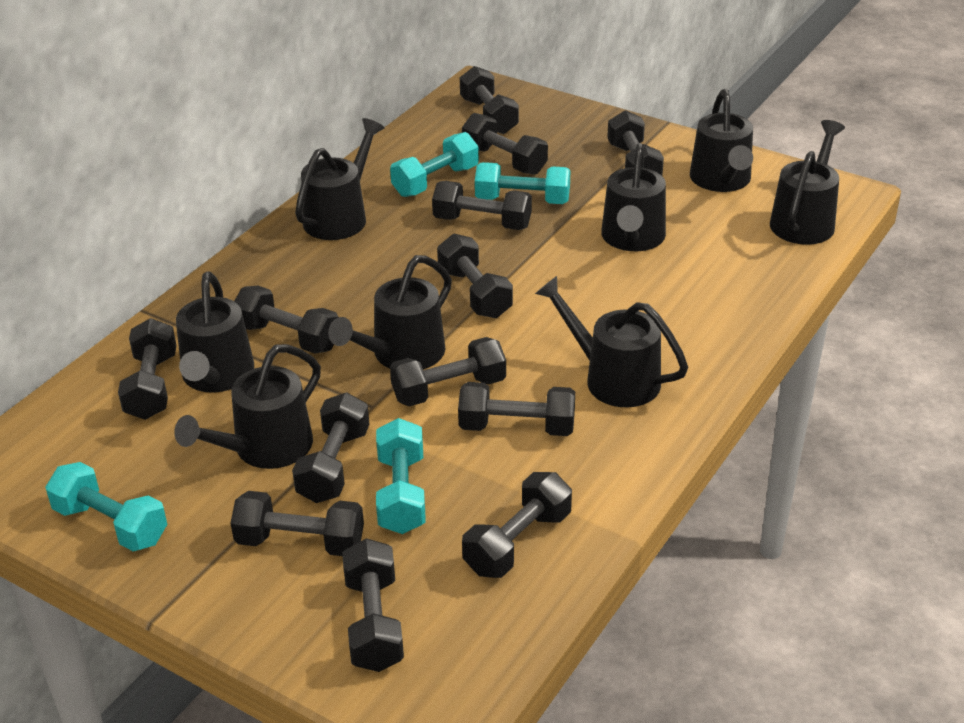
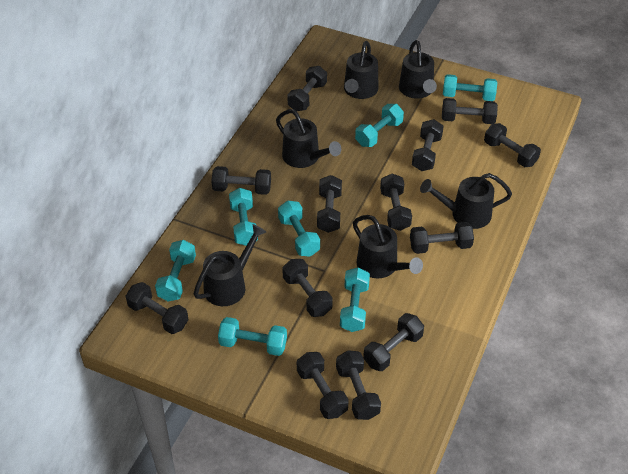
black watering can: [174,344,321,469] [176,271,254,393] [295,118,384,240] [328,255,452,369] [535,276,688,407] [601,143,666,251] [690,89,753,192] [770,120,845,245] = 8 -> [193,224,266,306] [276,109,341,168] [344,41,379,99] [353,215,423,278] [399,40,437,99] [420,173,512,229] = 6
turquoise dumbbell: [45,462,167,551] [376,418,426,534] [390,132,479,197] [475,162,570,204] = 4 -> [155,240,196,302] [218,317,287,356] [229,188,258,246] [278,201,320,257] [340,267,370,332] [355,104,404,147] [443,74,497,101] = 7

